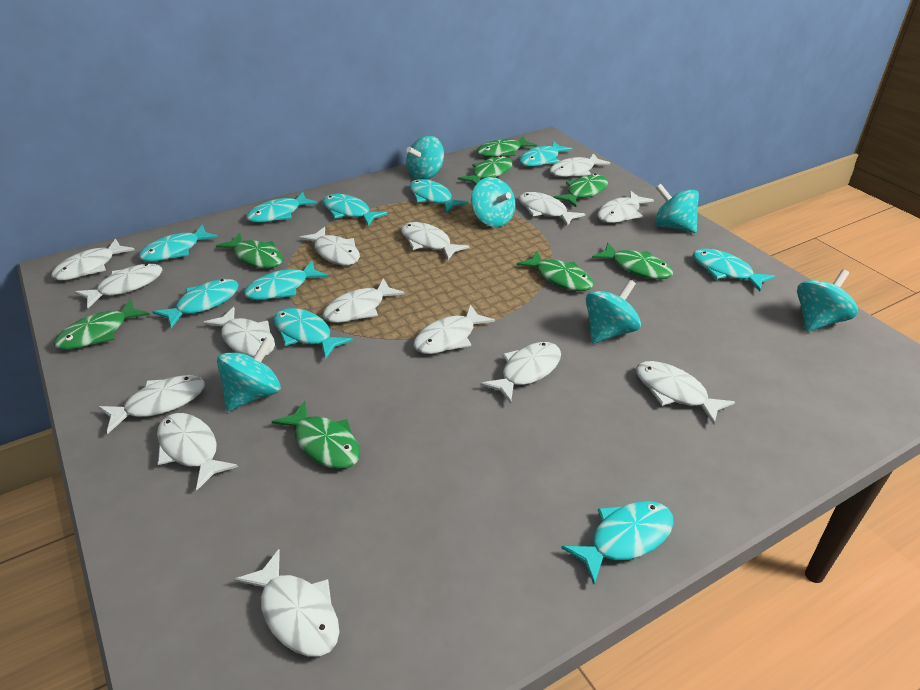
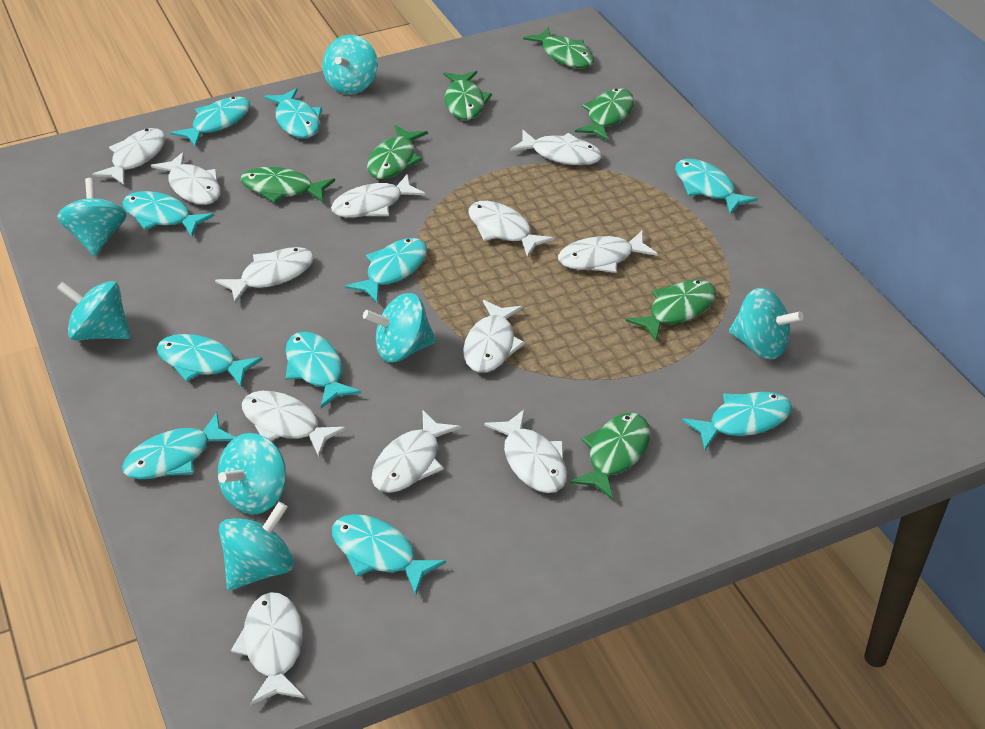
green fish: [54,299,150,350] [216,233,283,268] [271,400,360,469] [458,156,513,185] [476,136,537,157] [516,251,594,291] [553,174,608,207] [592,243,673,279] = 8 -> [241,167,335,203] [367,125,428,179] [443,71,492,120] [523,27,594,68] [570,413,650,500] [575,88,634,141] [626,279,716,341] = 7
turquoise spinning top: [217,337,281,411] [406,136,444,180] [471,177,515,227] [586,280,641,344] [655,183,699,233] [797,269,858,332] = 6 -> [57,178,127,256] [57,281,131,341] [218,433,286,514] [219,502,294,591] [322,35,378,94] [363,293,436,362] [729,288,804,360] = 7
white fish: [51,238,135,281] [74,263,162,308] [98,375,205,434] [157,413,238,490] [203,307,275,357] [235,549,339,657] [299,227,360,265] [323,278,405,323] [401,222,469,260] [414,304,495,354] [480,342,561,403] [519,192,585,226] [550,153,610,177] [597,190,654,223] [636,361,735,424] = 15 -> [92,128,165,185] [151,152,220,205] [215,247,314,303] [231,592,305,706] [242,391,347,457] [331,174,425,217] [372,410,461,493] [463,300,525,373] [468,201,555,258] [484,409,567,493] [510,130,602,165] [558,230,658,273] = 12

